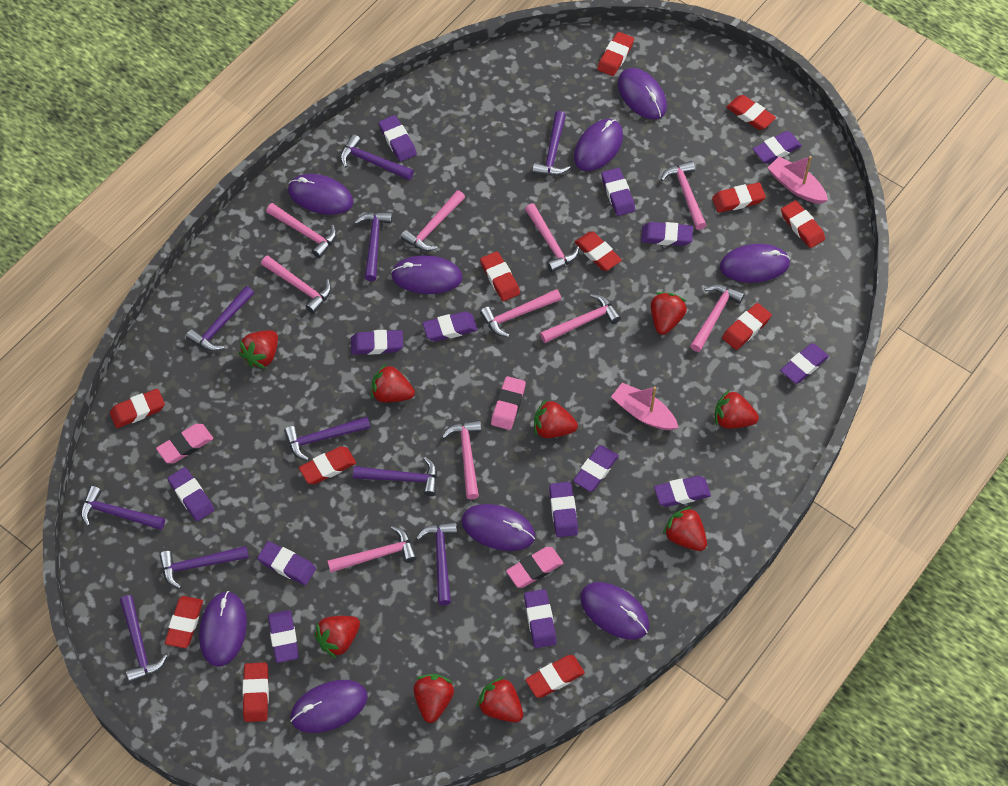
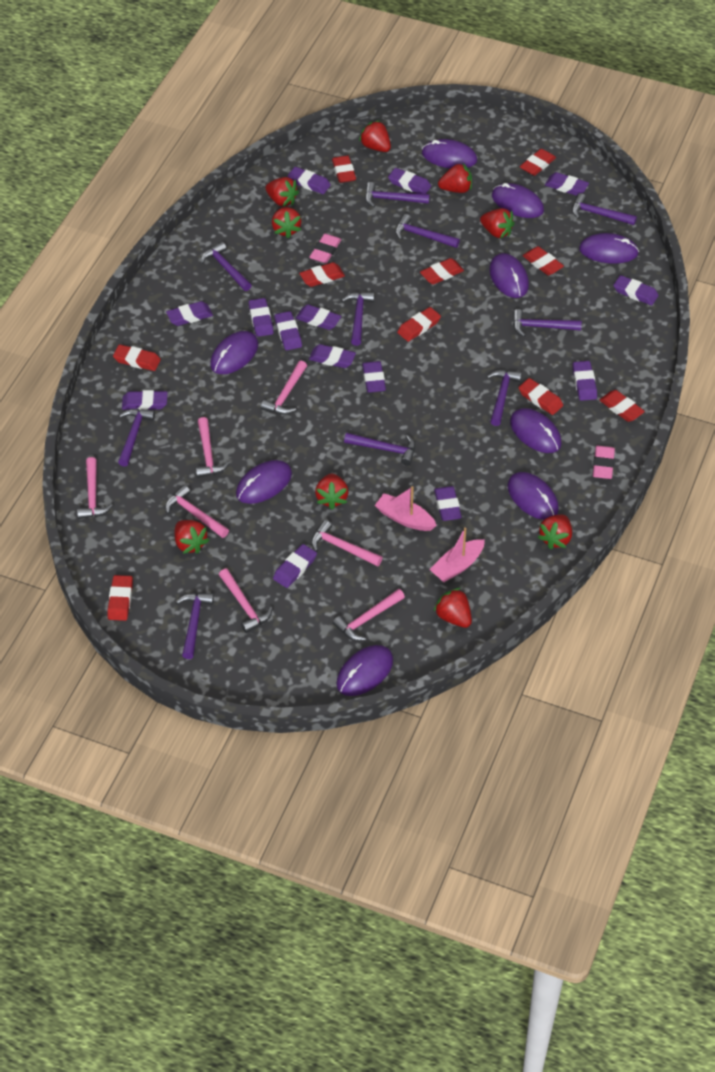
pink eraser: [156,424,213,463] [491,376,526,430] [506,547,563,588] = 3 -> [309,234,341,263] [593,446,615,479] = 2
pink hammer: [261,255,331,314] [266,203,337,258] [327,526,417,573] [401,190,465,251] [442,420,481,500] [480,289,561,337] [525,203,580,272] [540,294,621,343] [660,161,706,230] [690,284,745,352] = 10 -> [77,457,113,519] [165,485,229,538] [196,417,230,478] [219,569,272,633] [261,361,307,415] [311,520,383,567] [333,589,405,641] = 7
red eraser: [110,389,165,428] [165,596,203,648] [242,663,269,722] [299,446,356,484] [480,251,520,301] [525,655,585,698] [575,232,622,271] [597,32,634,76] [712,182,766,213] [722,303,772,350] [726,95,776,130] [781,200,825,248] = 12 -> [107,575,133,621] [113,344,161,371] [299,262,345,287] [332,155,356,183] [397,307,441,342] [420,258,464,285] [518,378,563,415] [520,149,556,176] [523,246,564,275] [599,390,645,422] = 10

